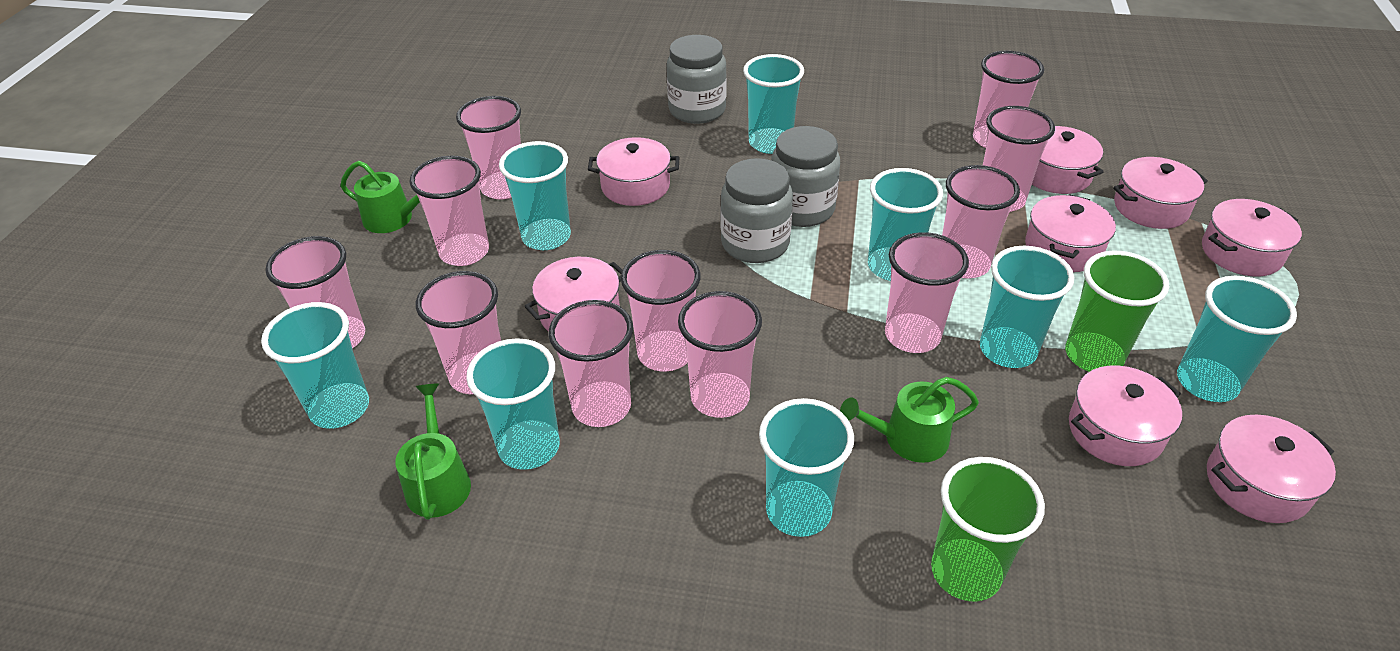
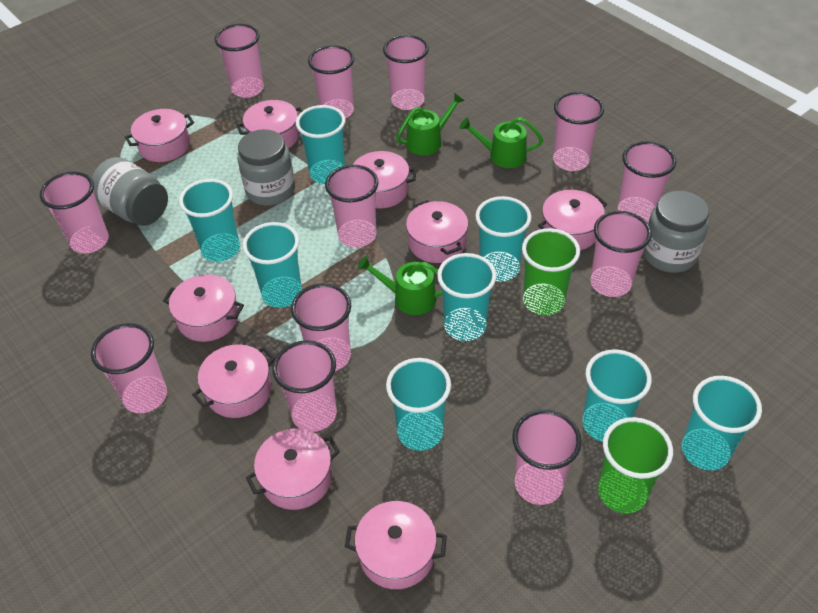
pink cup: [265,236,365,348] [409,156,489,266] [416,271,501,394] [456,96,521,199] [549,300,633,427] [621,250,701,371] [678,291,762,418] [885,232,969,353] [942,165,1020,278] [973,51,1044,148] [983,106,1055,212] = 11 -> [40,172,109,254] [91,323,167,413] [215,24,264,98] [272,340,337,432] [291,283,351,371] [308,45,354,119] [325,165,378,247] [383,35,429,110] [512,409,582,505] [553,92,604,171] [591,211,652,297] [618,141,676,223] = 12
pink pot: [524,257,623,332] [588,137,679,206] [1025,194,1116,272] [1032,126,1104,194] [1069,366,1182,466] [1113,157,1208,229] [1202,199,1302,277] [1207,415,1336,523] = 8 -> [125,109,194,162] [163,274,244,342] [192,344,275,418] [236,100,302,148] [246,428,340,510] [345,501,447,589] [353,151,416,209] [406,200,468,263] [538,190,607,250] = 9

